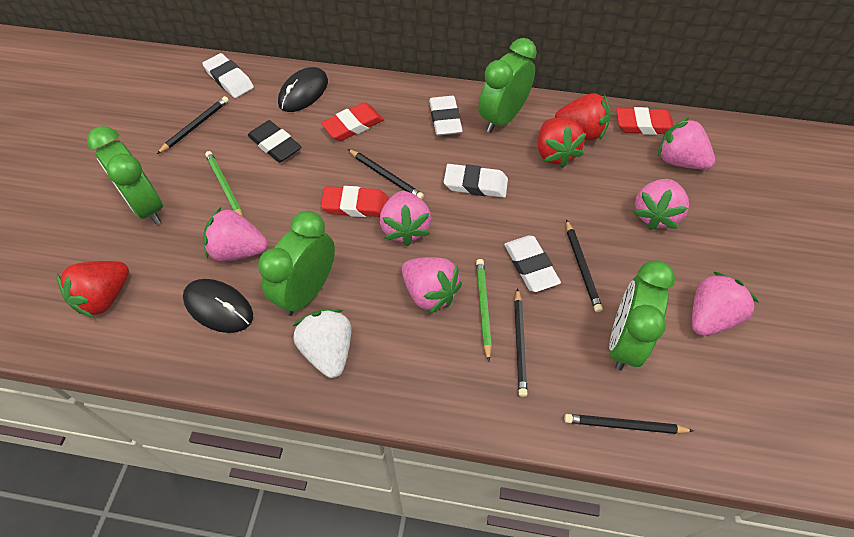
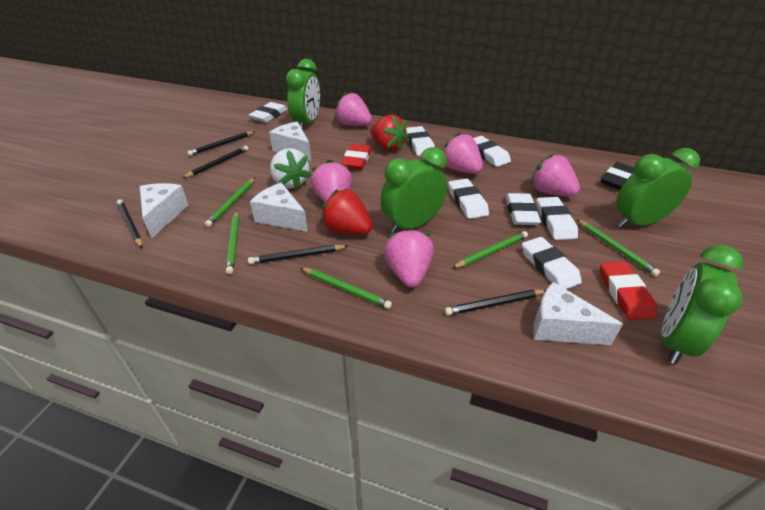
black mouse: [183,279,253,333] [278,67,328,112] = 2 -> none = 0
green pencil: [205,151,243,216] [476,259,492,362] = 2 -> [205,178,255,227] [226,211,239,274] [300,267,392,309] [452,231,528,268] [576,219,660,276] = 5
pink strawberry: [203,207,268,262] [380,191,431,246] [402,257,462,314] [633,179,689,230] [658,117,715,170] [692,272,759,336] = 6 -> [311,159,352,203] [335,92,372,126] [384,227,434,288] [443,132,483,174] [531,154,580,196] = 5
red eraser: [321,102,384,141] [321,186,389,217] [616,107,674,135] = 3 -> [341,144,372,170] [600,261,657,320] = 2
red strawberry: [57,261,129,318] [538,118,586,168] [555,93,611,141] = 3 -> [320,188,372,234] [370,115,408,151] = 2
white cheese: none = 0 -> [139,183,189,238] [250,183,308,232] [269,122,311,161] [533,282,623,345] = 4
white eraser: [202,53,254,98] [429,96,463,136] [444,164,508,198] [504,236,561,292] = 4 -> [249,102,288,123] [406,126,435,156] [448,179,489,219] [473,136,511,167] [505,193,541,225] [522,237,582,289] [536,197,578,240] = 7

